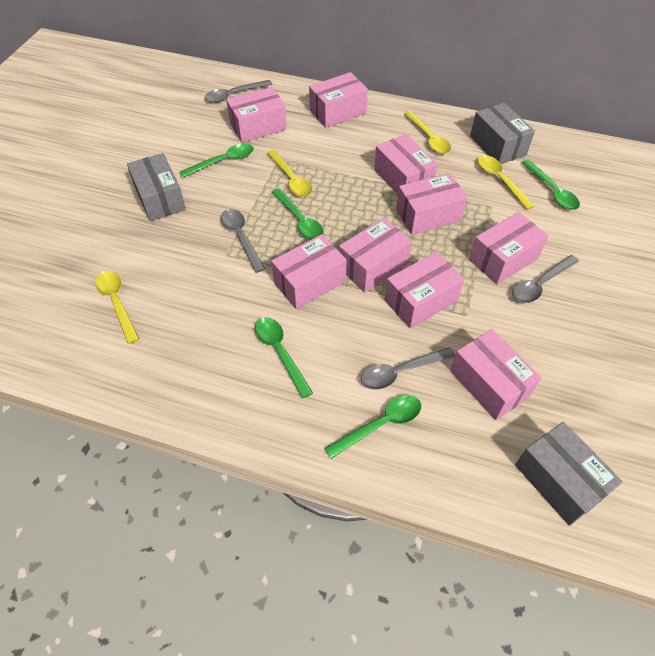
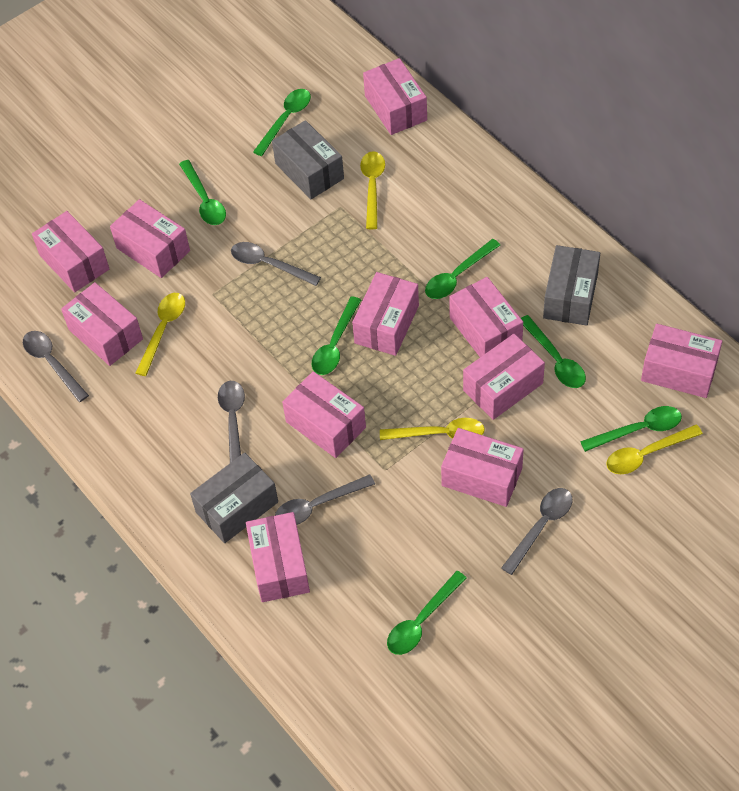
green spoon: [179,143,254,178] [255,317,313,399] [272,188,324,240] [325,395,421,459] [522,160,580,210] = 5 -> [179,160,226,225] [253,89,311,156] [312,296,361,375] [387,571,467,655] [425,239,500,299] [521,315,586,388] [580,406,682,452] = 7
grey spoon: [204,80,272,103] [221,209,265,273] [361,347,455,390] [512,255,579,303] = 4 -> [23,331,89,402] [218,381,245,463] [231,242,321,286] [275,474,375,525] [501,488,573,575] = 5
pink box: [226,87,287,143] [271,234,347,310] [309,72,368,128] [339,218,412,292] [374,134,438,194] [385,252,464,329] [396,173,467,235] [450,329,541,420] [469,212,548,285] = 9 -> [32,211,109,292] [61,282,143,366] [110,199,190,278] [246,512,310,602] [282,371,366,458] [352,272,419,356] [363,58,427,135] [441,428,524,507] [449,277,523,357] [463,334,545,420] [641,324,722,398] = 11

